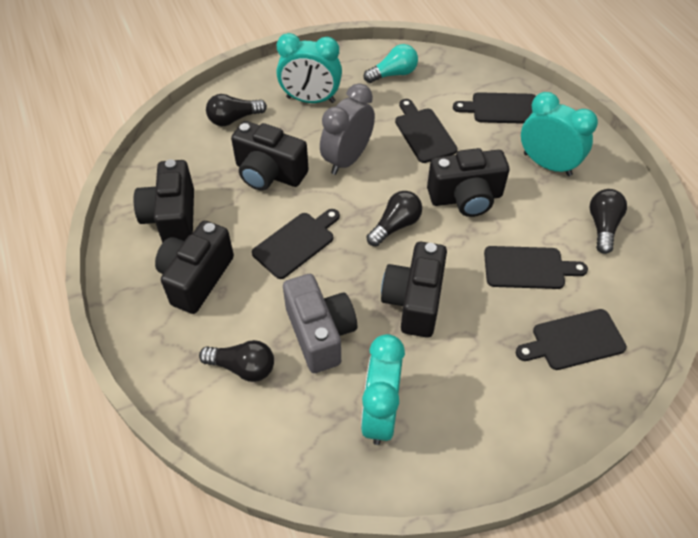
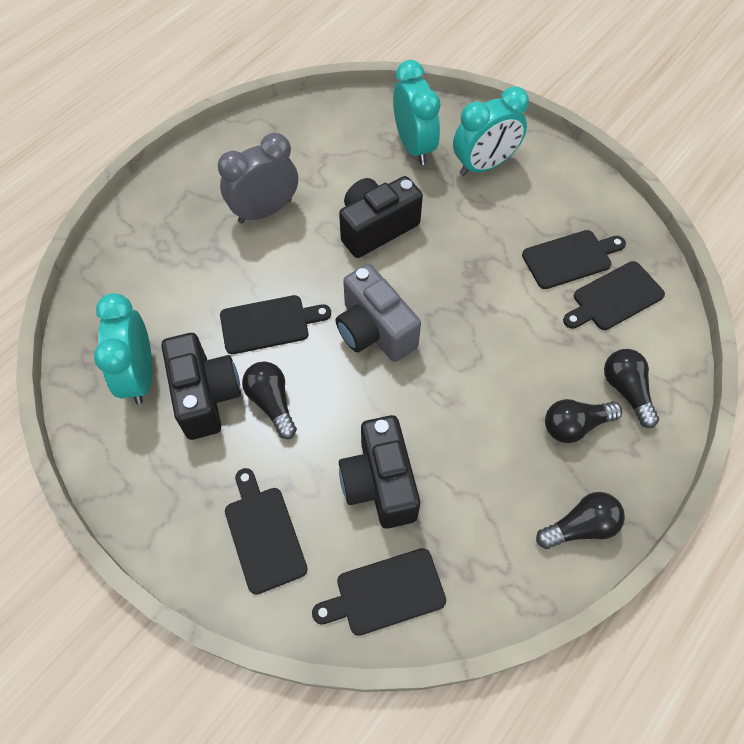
black camera: [134,159,194,243] [155,221,234,314] [231,121,309,190] [381,242,447,338] [427,148,510,217] = 5 -> [162,333,241,440] [339,176,423,258] [339,415,420,528] = 3
turquoise light bulb: [364,44,418,83] = 1 -> none = 0

